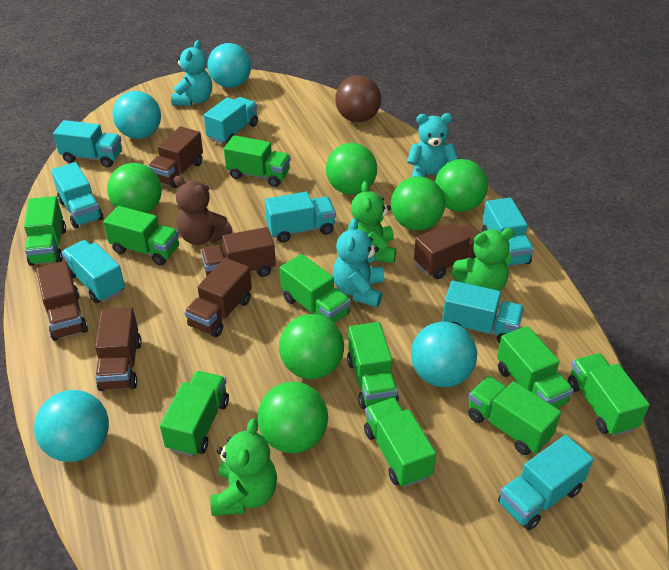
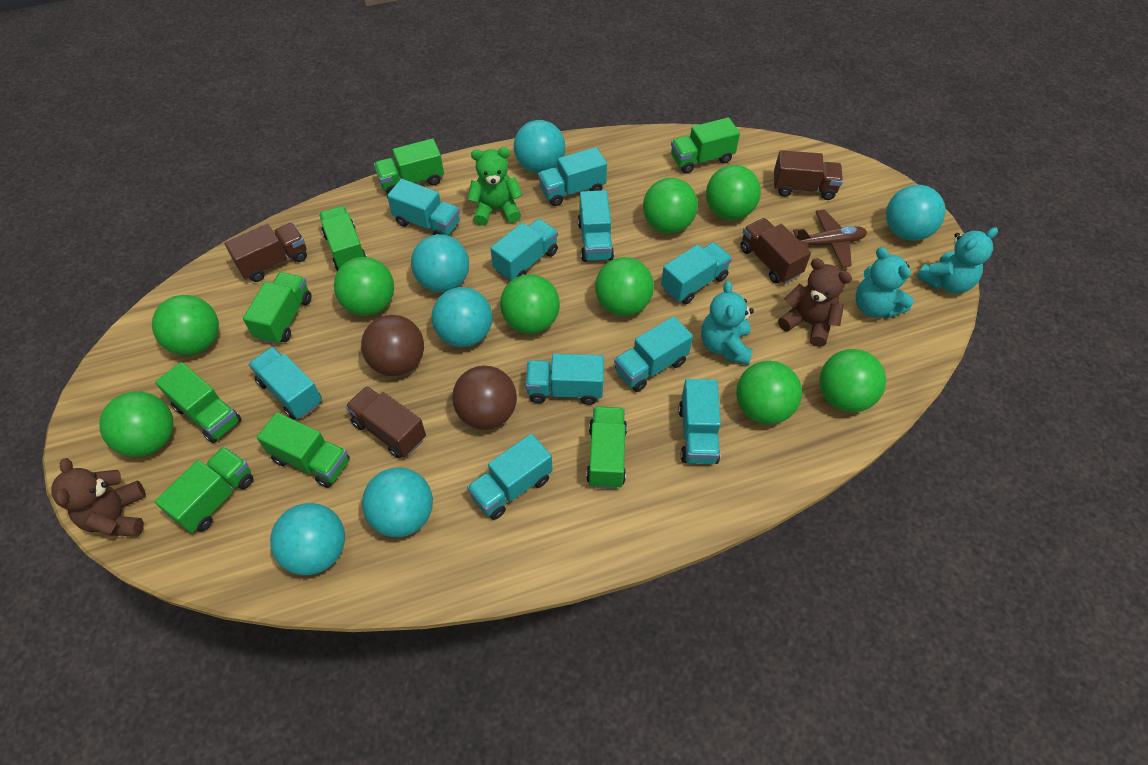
brown ball: [335,75,381,122] = 1 -> [361,315,424,376] [452,366,517,430] = 2
brown plane: none = 0 -> [793,209,867,267] = 1
brown teddy bear: [174,176,233,245] = 1 -> [51,458,146,536] [778,258,852,347] = 2
brown truck: [36,261,88,341] [95,307,142,391] [148,126,203,188] [184,258,252,337] [201,227,276,277] [414,222,481,279] = 6 -> [225,223,307,282] [345,386,426,459] [740,218,811,284] [774,150,843,200] = 4
green ball: [107,163,162,213] [258,382,328,453] [279,314,344,379] [326,143,377,195] [391,176,445,231] [435,159,488,212] = 6 -> [99,392,174,457] [152,295,219,355] [334,257,394,316] [500,274,560,334] [595,257,654,316] [643,178,698,233] [706,165,761,220] [736,361,802,425] [819,349,886,412] = 9
green teddy bear: [210,419,277,516] [348,181,396,263] [451,228,515,291] = 3 -> [467,147,522,226] = 1
green truck: [24,196,66,266] [103,206,179,266] [160,371,229,457] [224,135,290,187] [280,254,351,323] [347,322,399,409] [364,398,436,487] [468,376,561,455] [497,326,574,408] [568,353,650,436] = 10 -> [155,362,242,443] [155,447,253,533] [243,272,312,344] [257,412,350,488] [319,206,367,271] [374,139,444,195] [586,406,627,489] [671,117,740,174] = 8
turquoise ball: [34,390,109,462] [112,91,161,139] [208,43,251,88] [411,322,477,387] = 4 -> [270,503,345,576] [362,467,433,537] [411,234,469,292] [432,287,492,347] [514,120,565,173] [886,185,946,241] = 6
turquoise truck: [51,162,103,228] [53,120,122,167] [62,240,125,303] [204,97,258,144] [265,192,336,243] [442,281,524,343] [482,198,534,266] [498,435,593,530] = 8 -> [248,347,322,419] [387,179,460,236] [467,434,553,520] [490,219,558,281] [526,354,604,405] [538,147,607,206] [578,190,614,262] [614,316,693,392] [661,242,732,304] [678,379,721,464] = 10

